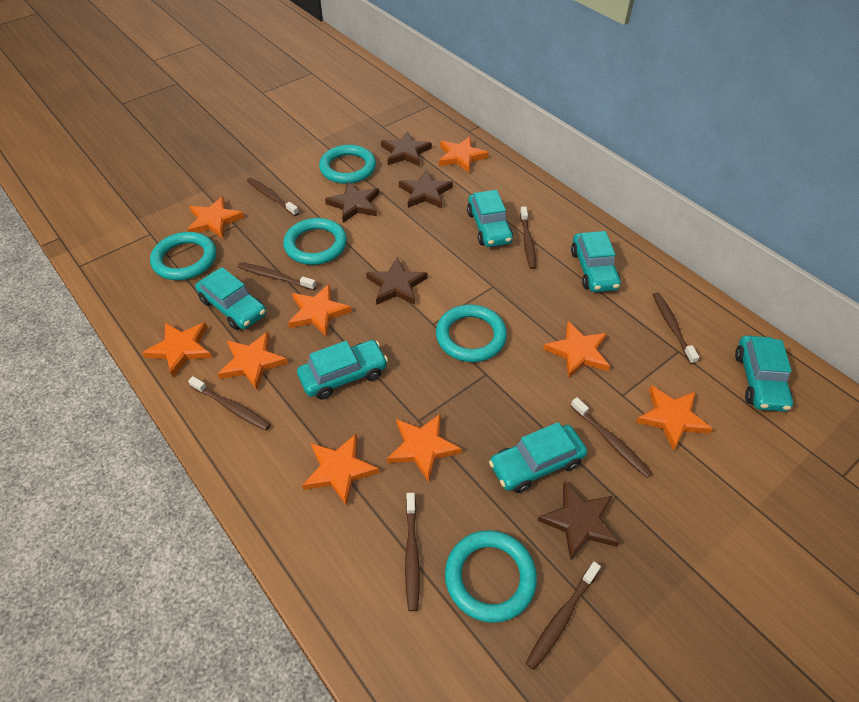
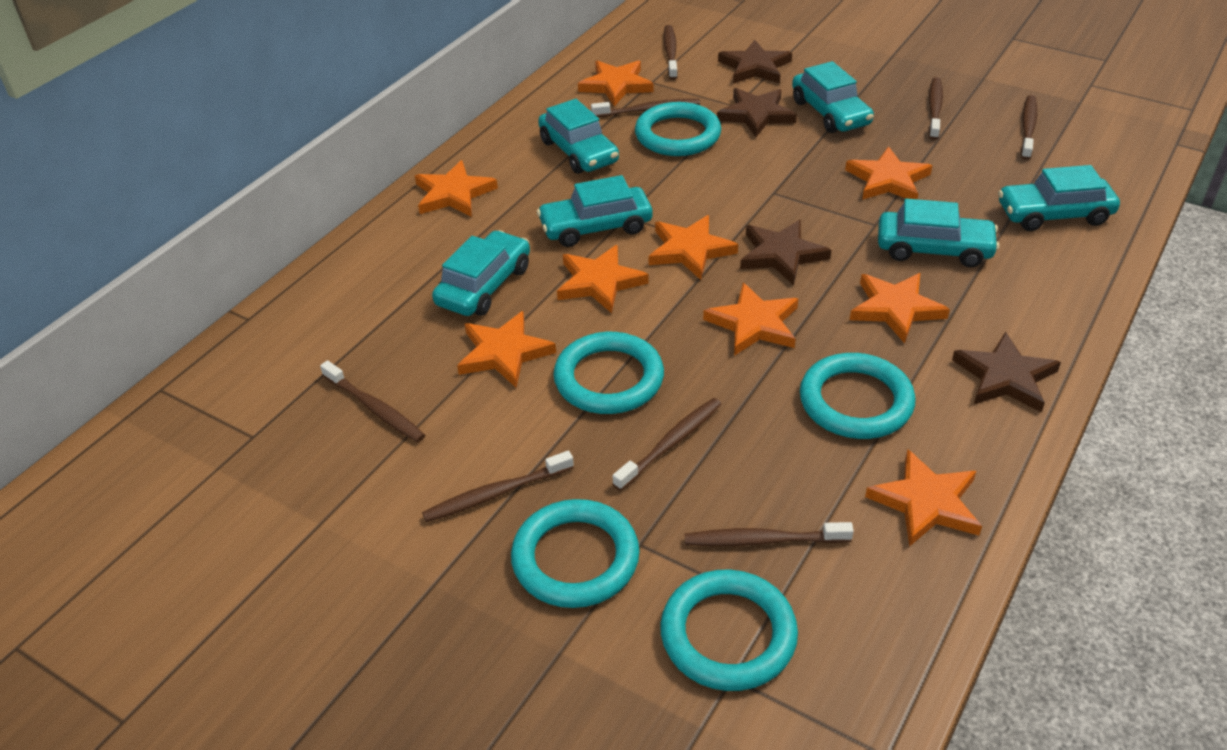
brown star: [325,182,379,223] [366,257,427,305] [381,131,432,166] [399,170,453,208] [538,481,619,561] = 5 -> [717,88,797,137] [718,40,792,83] [740,220,831,285] [952,332,1061,413] = 4

